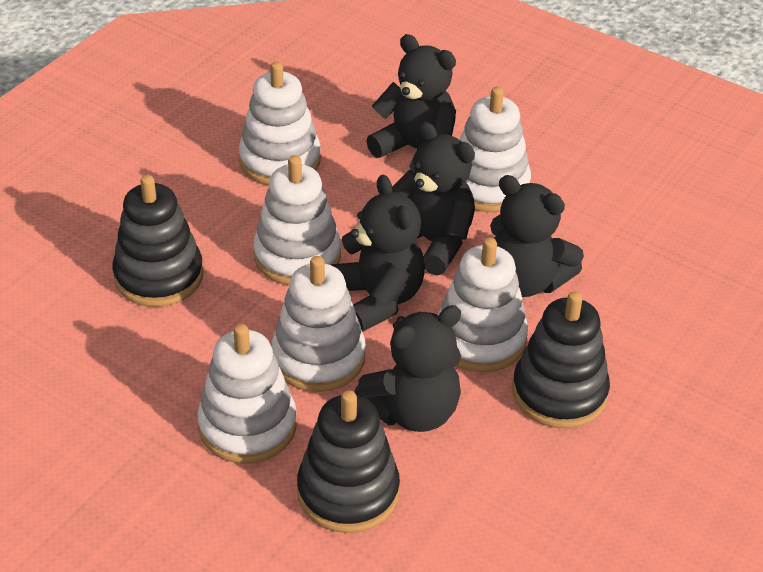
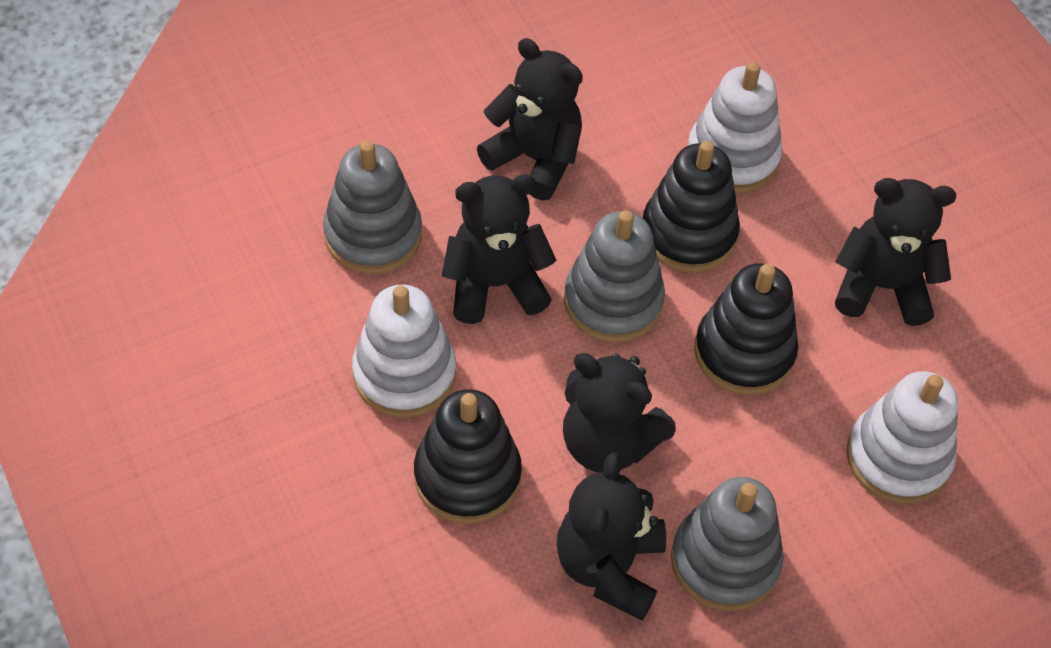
grey stacking toy: none = 0 -> [323,141,422,274] [564,210,665,342] [671,477,784,611] = 3
white stacking toy: [197,324,297,463] [239,62,321,185] [253,155,341,285] [271,256,366,392] [438,238,528,372] [459,87,531,212] = 6 -> [352,285,456,418] [687,62,782,193] [846,371,958,504] = 3

